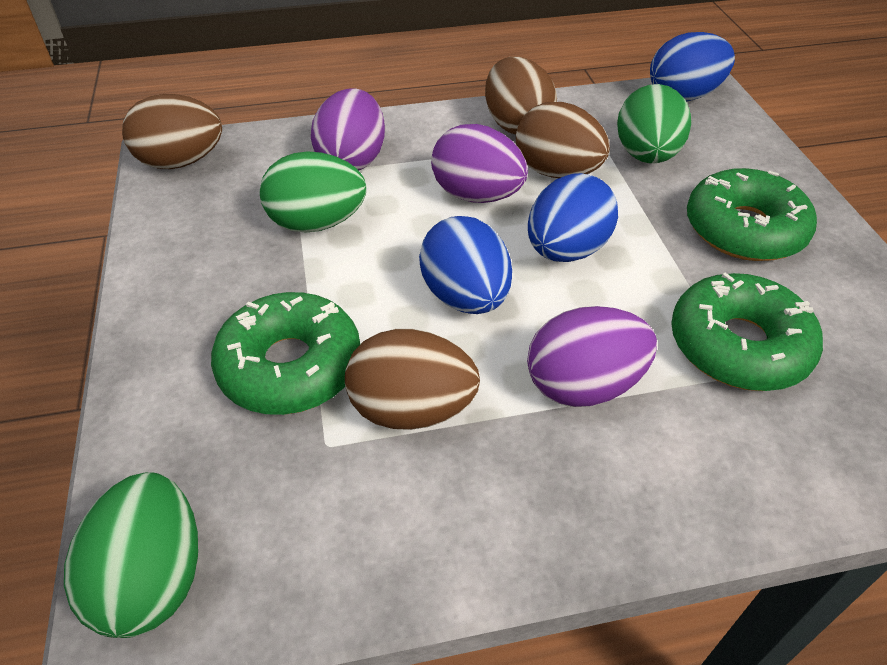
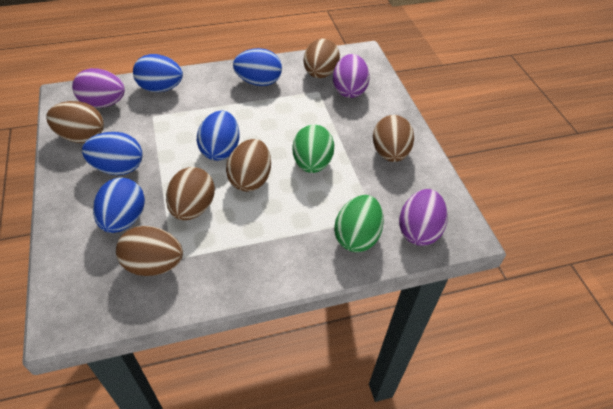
blue egg: [419,216,512,314] [528,173,618,262] [650,32,735,101] = 3 -> [82,132,142,175] [93,178,145,233] [133,54,183,92] [197,111,240,161] [233,48,282,86] = 5
brown egg: [122,94,222,169] [345,329,480,430] [485,57,557,134] [516,102,610,178] = 4 -> [46,101,104,143] [116,226,183,276] [166,167,215,220] [226,139,271,192] [304,39,340,78] [373,115,414,162] = 6
green donut: [211,292,360,415] [671,273,823,391] [687,168,817,261] = 3 -> none = 0
green egg: [64,472,198,638] [260,151,366,232] [617,84,691,163] = 3 -> [292,125,334,173] [334,195,384,252] = 2

